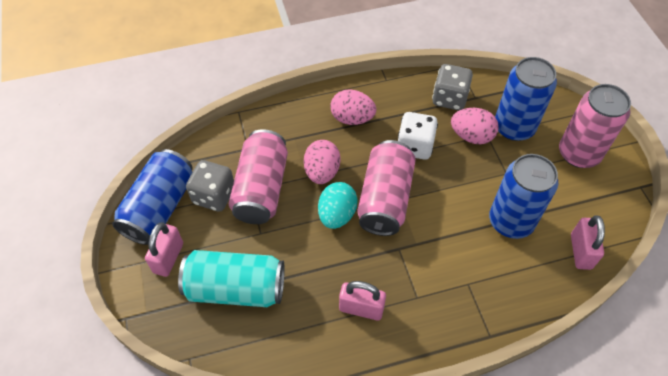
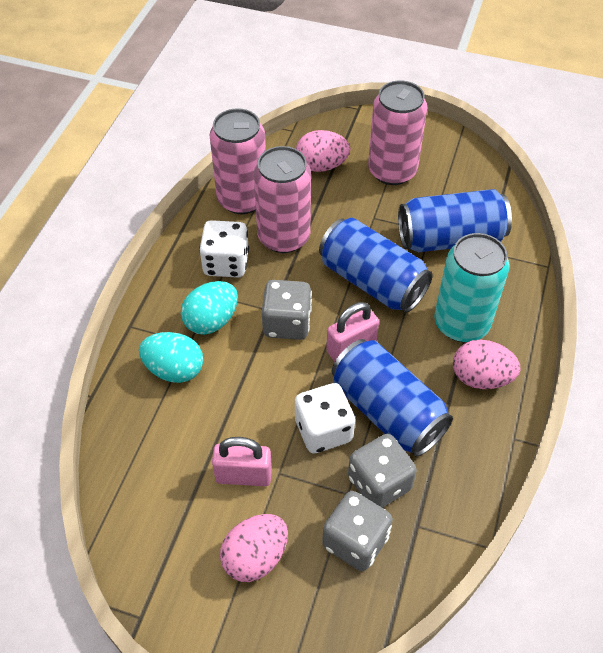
grey dice: [186,160,234,212] [432,64,473,110] = 2 -> [262,280,312,340] [322,491,393,571] [348,434,417,508] = 3
pink padlock: [145,222,183,277] [339,281,386,321] [571,215,605,270] = 3 -> [212,437,272,486] [326,302,379,362] = 2
turquoise egg: [318,182,358,229] = 1 -> [139,332,203,383] [181,281,238,335] = 2
white dice: [398,112,438,160] = 1 -> [199,220,249,278] [295,383,355,453] = 2

